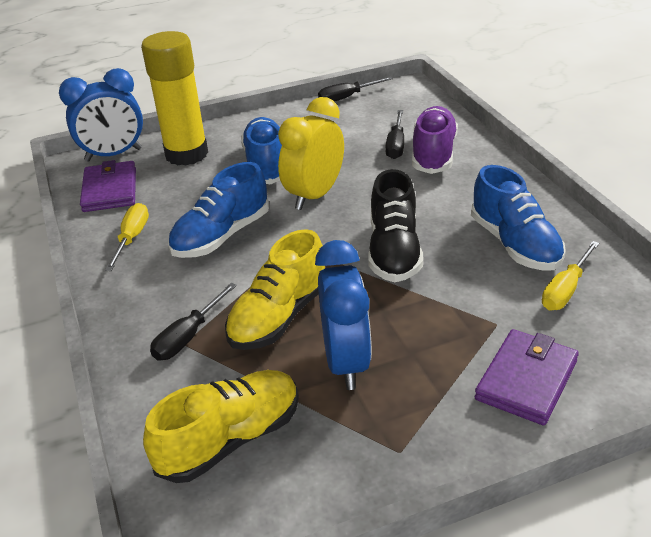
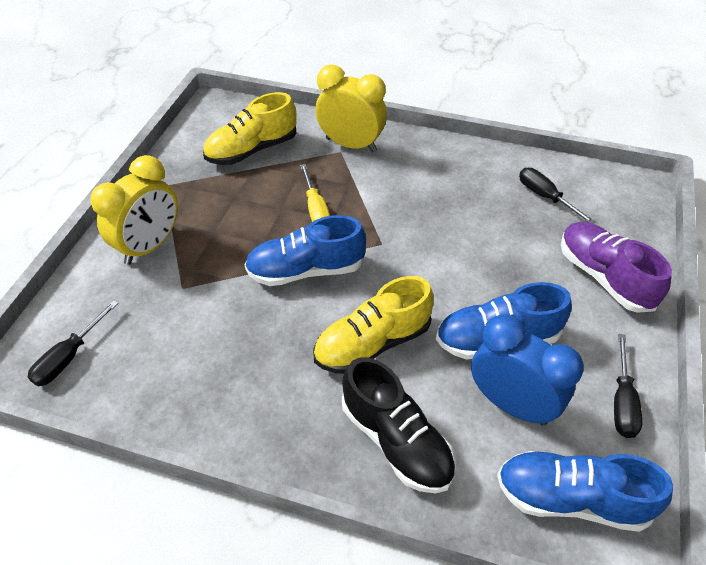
blue clock: [59,68,143,162] [315,240,372,390] = 2 -> [471,314,584,426] = 1
purple wallet: [80,160,136,212] [475,329,579,425] = 2 -> none = 0
yellow clock: [278,97,344,210] = 1 -> [90,155,178,265] [315,65,387,152] = 2
yellow glue stick: [141,31,208,165] = 1 -> none = 0
yellow screwdriver: [105,203,149,271] [542,241,599,310] = 2 -> [300,164,330,222] = 1

